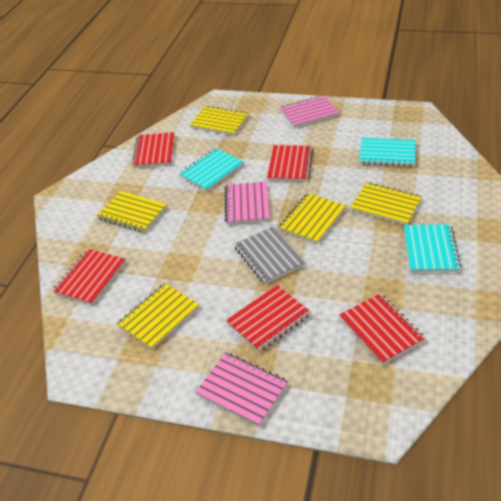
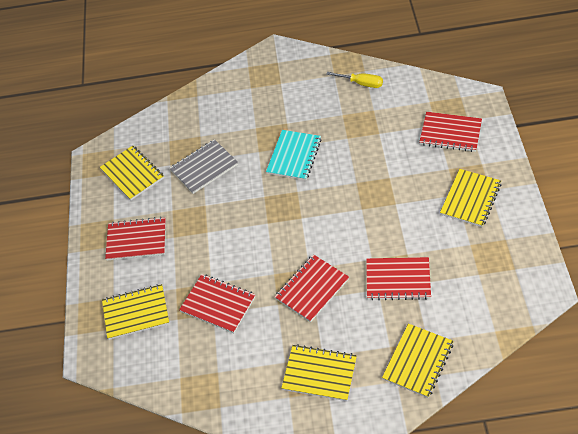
pink notebook: [196,352,288,427] [225,181,270,224] [280,95,340,128] = 3 -> none = 0
turquoise notebook: [179,148,244,191] [359,138,416,167] [404,224,461,272] = 3 -> [266,130,322,180] = 1
yellow screwdriver: none = 0 -> [326,72,383,88] = 1

